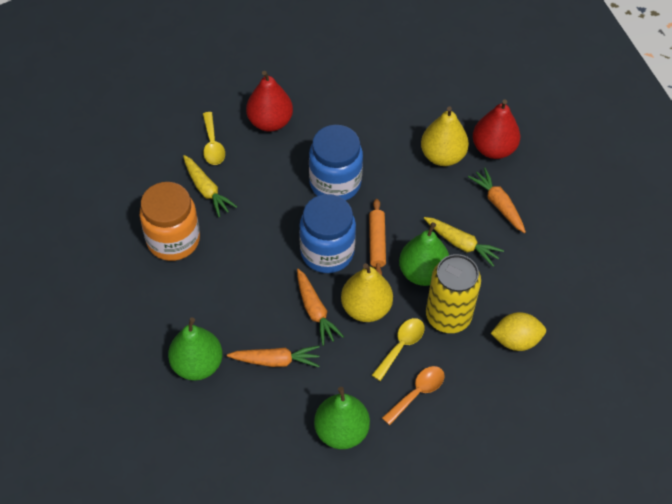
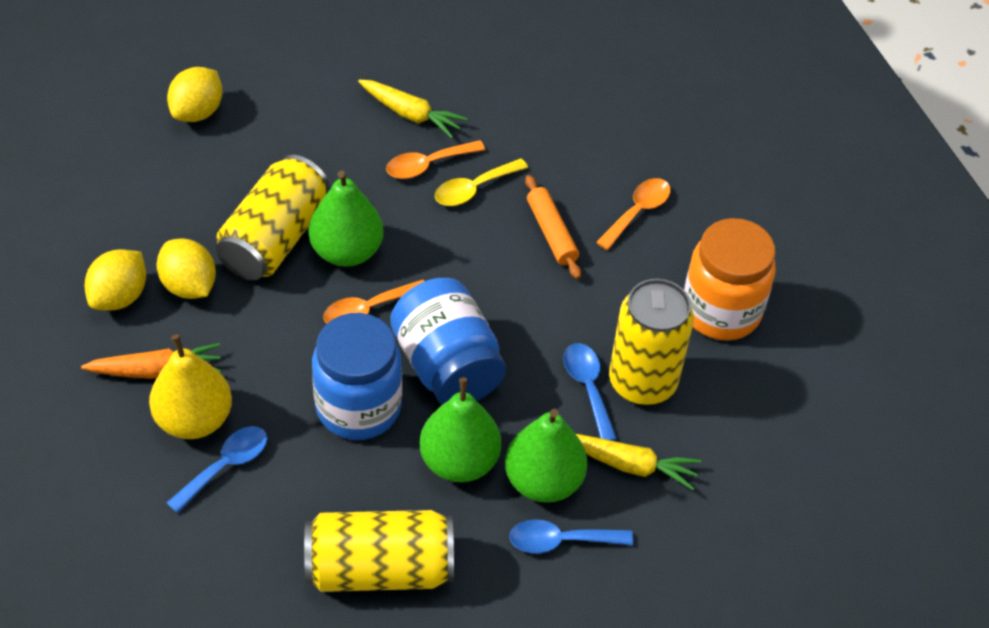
blue spoon: none = 0 -> [167,426,267,513] [509,519,633,554] [563,343,617,441] = 3
orange carrot: [227,346,320,367] [297,269,344,346] [468,168,526,233] = 3 -> [81,343,221,379] = 1
orange spoon: [382,366,445,425] = 1 -> [323,280,424,324] [386,140,485,179] [596,178,670,250] = 3
red pear: [246,71,293,132] [473,100,520,159] = 2 -> none = 0
yellow can: [426,254,481,333] = 1 -> [216,155,329,280] [304,510,454,592] [609,279,694,405] = 3
yellow lemon: [491,312,546,351] = 1 -> [85,249,146,311] [157,238,216,299] [167,67,222,122] = 3
yellow pear: [341,263,393,322] [421,107,469,166] = 2 -> [149,334,232,439] = 1
yellow spoon: [203,112,225,165] [372,318,425,381] = 2 -> [435,159,528,206] = 1

